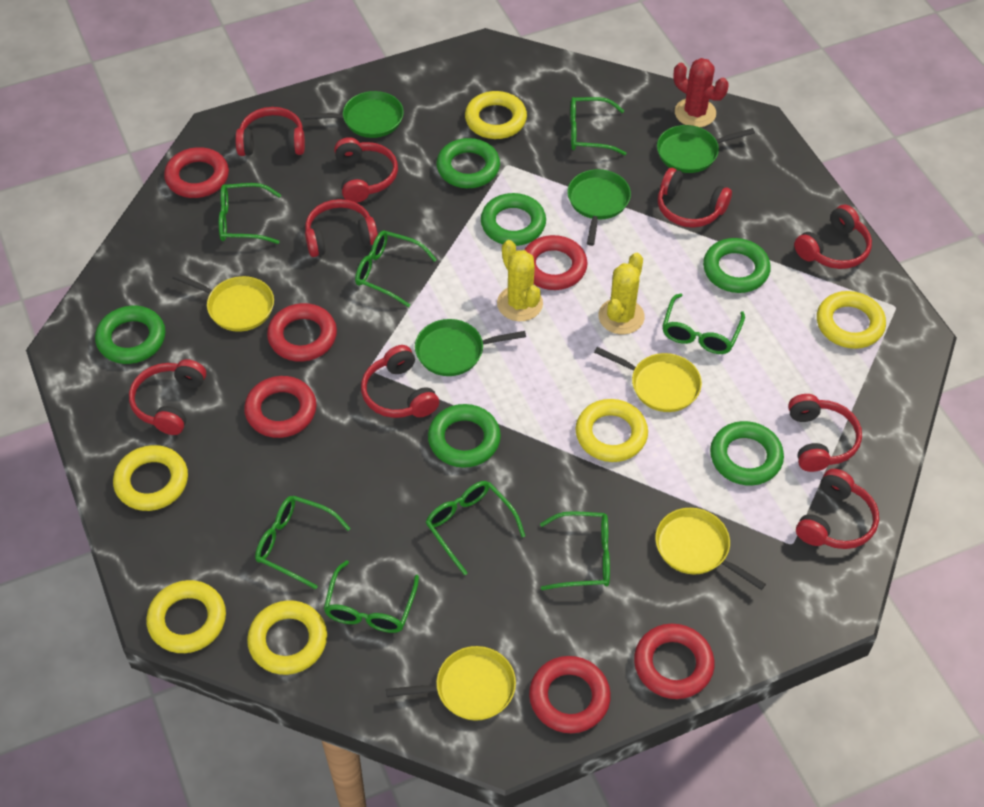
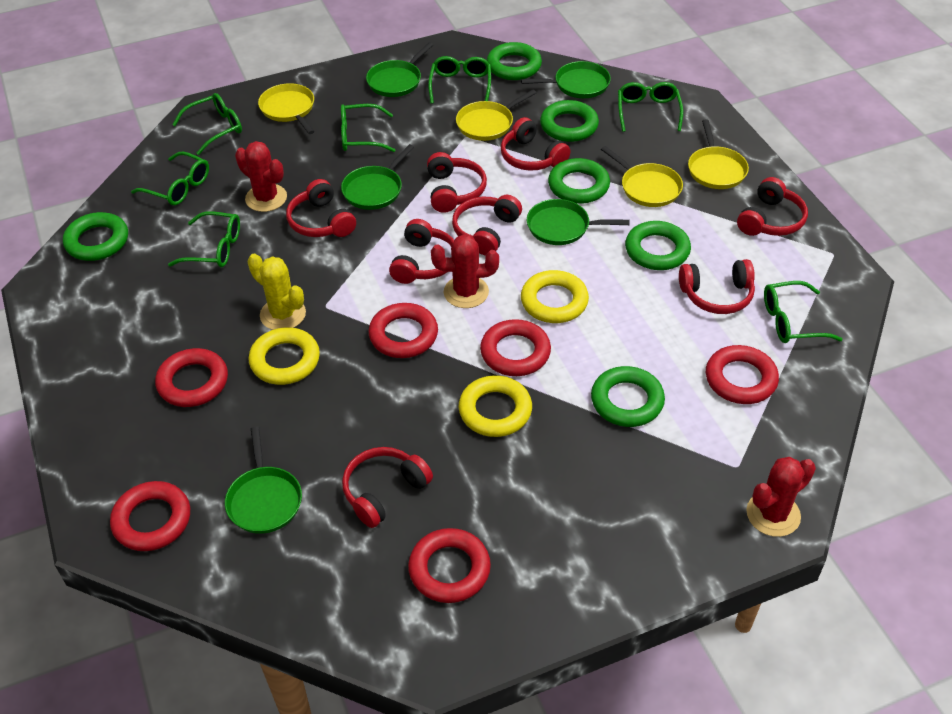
green glasses: [219,183,281,244] [255,496,351,589] [324,560,419,633] [355,231,437,307] [426,481,525,575] [540,511,610,590] [570,97,627,155] [662,293,745,354] = 8 -> [131,151,209,205] [168,211,240,267] [172,93,242,155] [341,104,395,152] [428,56,491,104] [618,82,683,132] [764,281,843,343] = 7
green pan: [304,91,404,138] [415,319,526,376] [567,169,631,246] [657,125,755,173] = 4 -> [225,426,302,534] [341,144,414,210] [366,42,433,97] [521,61,611,98] [527,199,630,245] = 5
red cactus: [674,58,729,127] = 1 -> [235,141,287,212] [431,234,499,308] [746,457,816,537] = 3
red headphones: [129,359,206,435] [235,107,305,156] [305,199,378,257] [334,137,398,203] [361,345,439,418] [658,168,732,228] [788,394,862,472] [794,205,872,269] [796,469,879,549] = 9 -> [286,179,356,237] [342,447,433,528] [389,219,454,284] [427,152,487,213] [452,195,522,255] [501,117,571,171] [679,259,755,314] [737,177,808,236] = 8
yellow cactus: [497,240,543,321] [598,253,645,335] = 2 -> [248,254,306,330] = 1
yellow ring: [113,445,188,511] [146,580,226,653] [247,600,327,675] [465,91,527,139] [575,399,648,462] [817,291,886,349] = 6 -> [248,327,320,385] [459,375,532,437] [521,270,589,323] = 3

